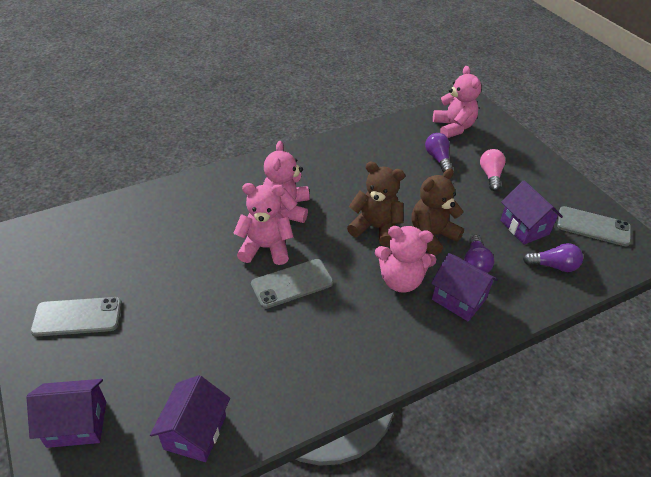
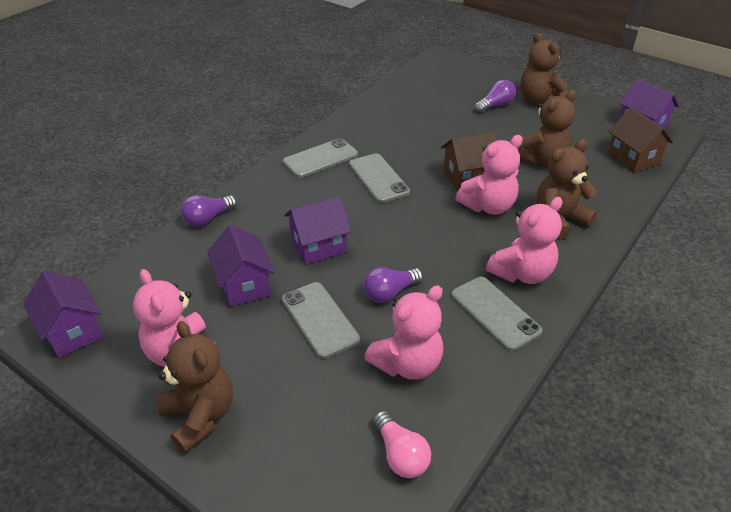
brown house: none = 0 -> [441,131,497,191] [608,107,673,173] = 2
brown teddy bear: [347,162,405,247] [412,168,464,256] = 2 -> [156,321,233,453] [517,90,576,166] [520,32,568,104] [537,139,597,239] = 4
grey phone: [30,297,122,337] [251,259,333,309] [557,206,631,246] = 3 -> [282,282,360,359] [283,138,358,178] [349,153,410,203] [451,277,543,351] = 4

